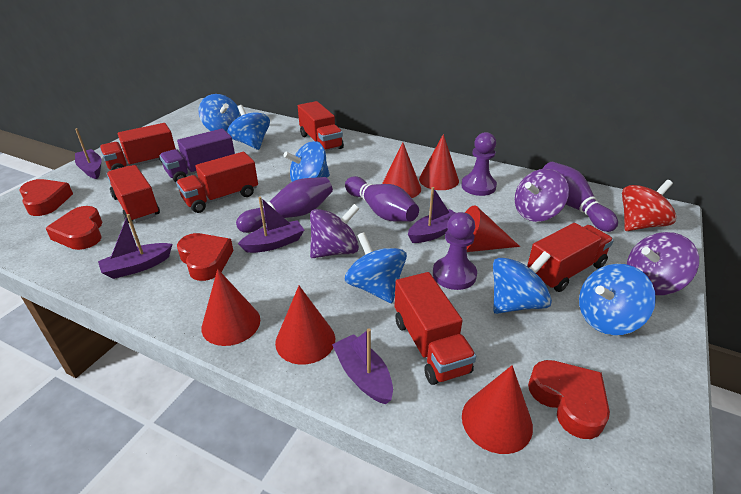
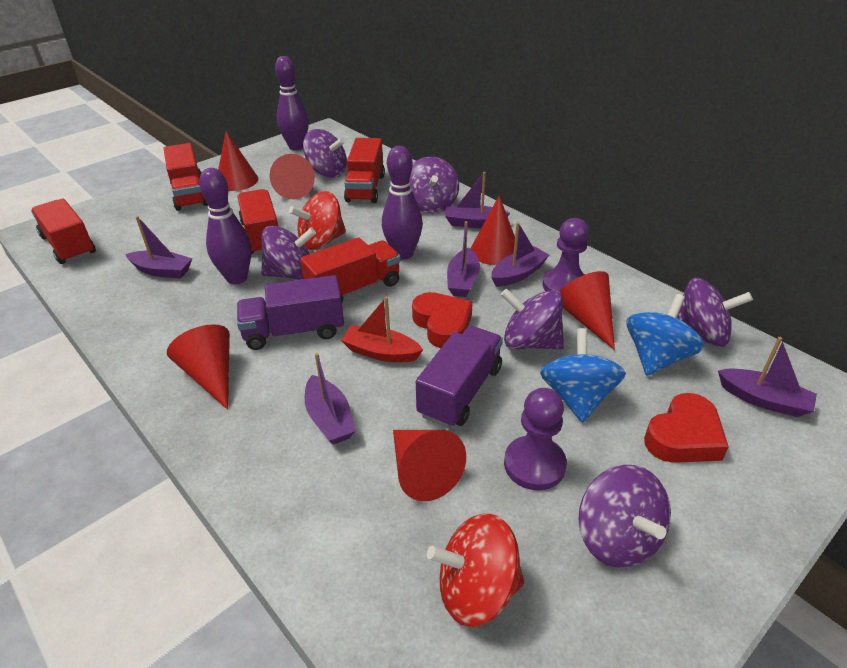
blue spinning top: [198,94,241,133] [228,105,270,150] [283,141,330,182] [345,232,407,303] [493,251,552,314] [579,264,656,335] = 6 -> [540,328,626,423] [626,294,704,376] = 2
purple boat: [75,128,102,179] [98,214,172,279] [238,197,304,253] [332,329,393,404] [408,187,455,243] = 5 -> [126,216,192,279] [305,353,356,445] [445,172,510,228] [447,221,480,297] [491,222,549,287] [718,337,817,417] = 6
purple spinning top: [310,204,360,258] [515,168,569,222] [627,232,699,295] = 3 -> [261,225,316,280] [303,129,347,178] [410,157,459,213] [501,289,564,349] [578,465,671,568] [677,278,753,347] = 6
purple truck: [159,129,235,182] = 1 -> [237,275,344,350] [416,326,503,428] = 2
red boat: none = 0 -> [341,296,423,362] = 1
red heart: [19,179,73,216] [45,206,102,250] [177,233,234,281] [528,360,610,439] = 4 -> [412,292,473,348] [644,393,729,463] = 2
red spinning top: [622,180,676,231] = 1 -> [289,191,346,250] [427,513,524,627] = 2
red truck: [100,123,176,170] [107,165,160,223] [176,152,258,213] [298,101,344,151] [395,272,476,385] [527,223,614,292] = 6 -> [31,198,96,264] [163,143,208,211] [237,189,278,255] [300,237,401,303] [344,138,385,203] = 5

